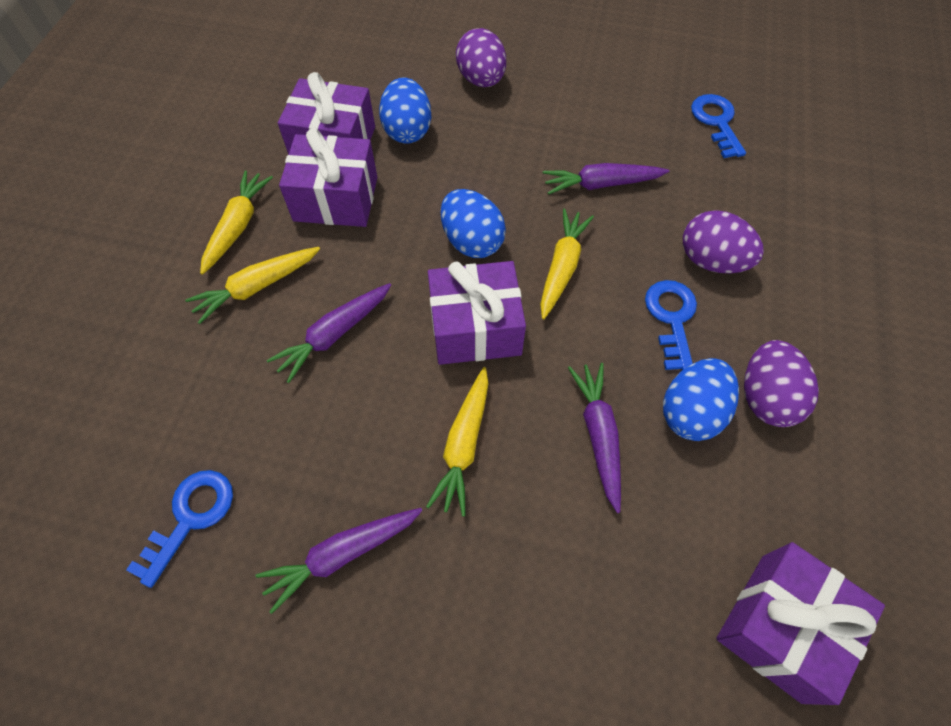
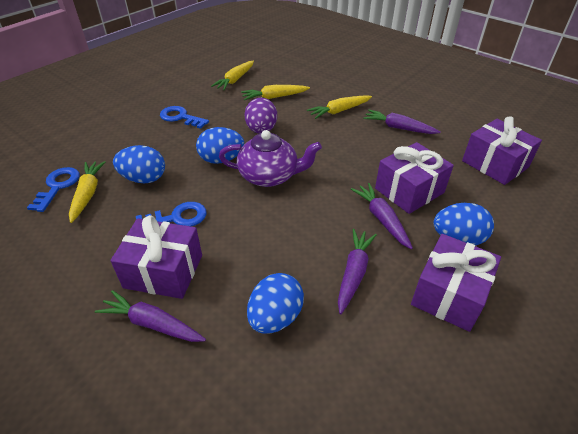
blue egg: [379,77,432,144] [441,189,506,258] [663,358,739,441] = 3 -> [113,145,165,183] [196,127,244,164] [247,273,304,334] [434,203,494,246] = 4
purple egg: [456,28,506,87] [683,210,764,273] [744,340,819,427] = 3 -> [244,98,277,134] = 1
purple teapot: none = 0 -> [219,130,322,187] = 1

